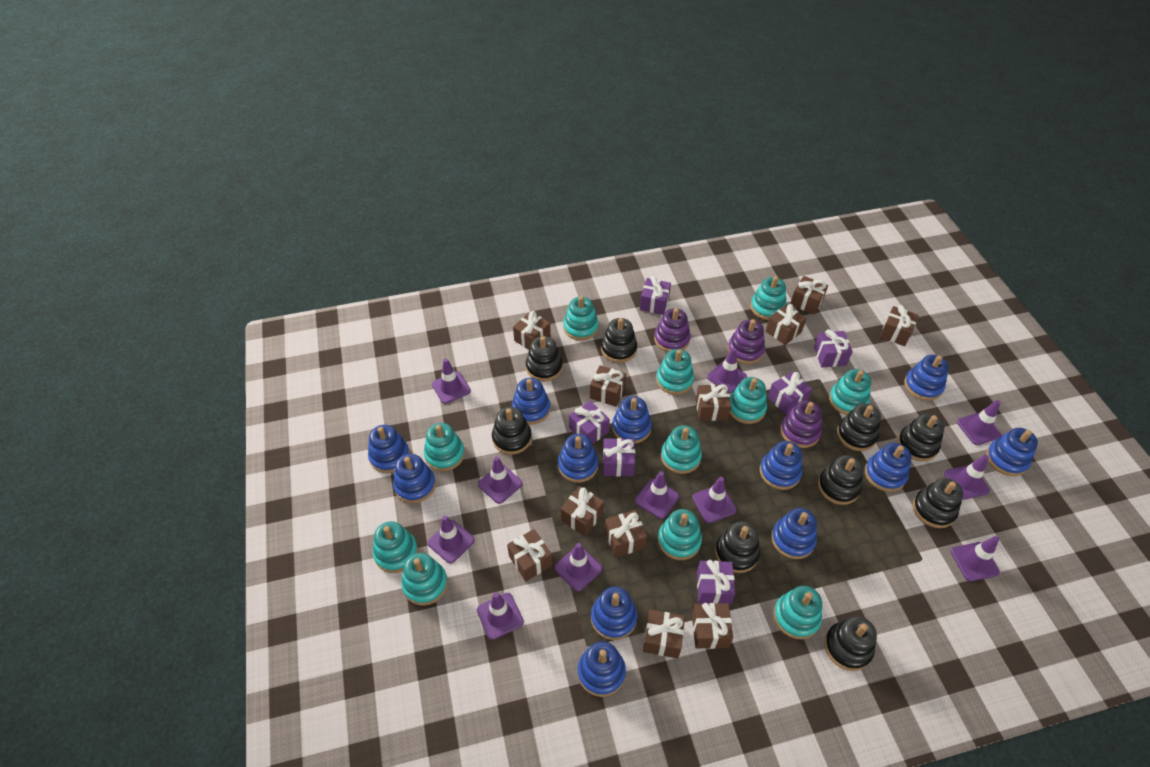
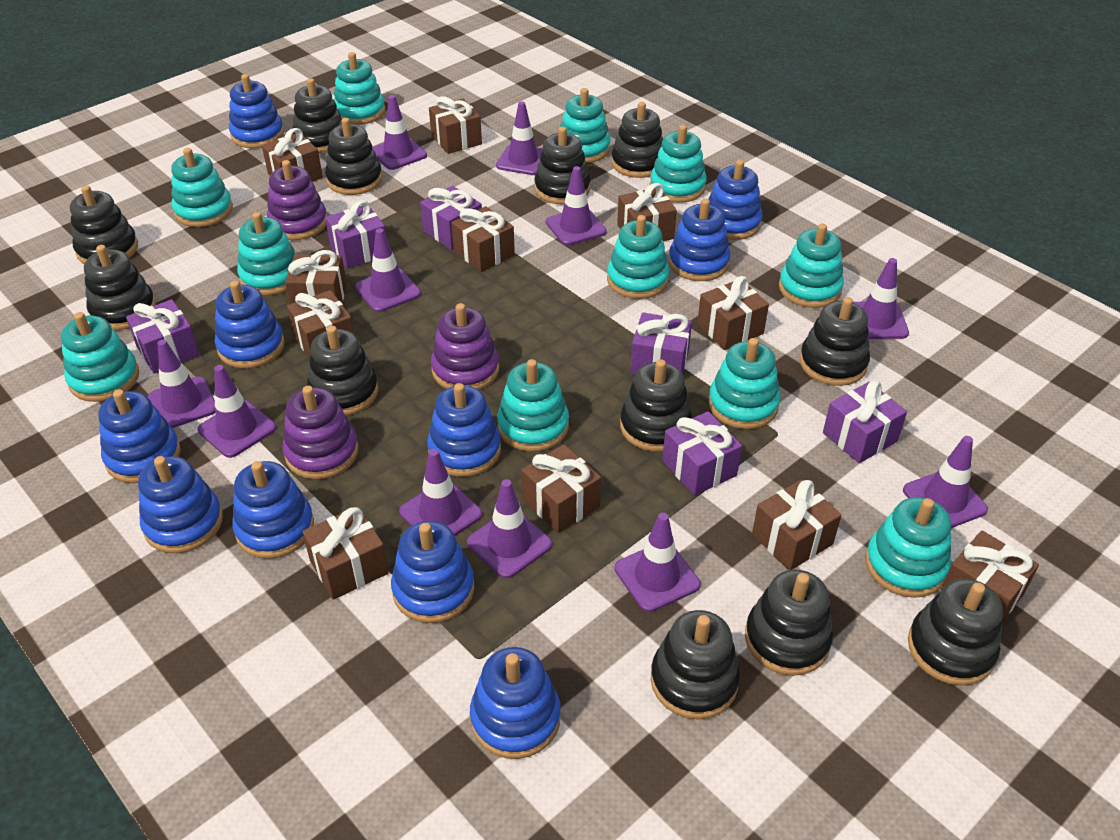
black stacking toy: [492,407,532,455] [526,336,563,381] [601,318,637,363] [715,521,760,573] [818,455,863,505] [824,616,877,671] [837,403,881,451] [897,413,944,462] [913,478,963,528] = 9 -> [70,185,138,264] [84,245,156,330] [292,78,342,153] [307,326,378,416] [325,118,382,195] [534,127,591,205] [611,102,663,178] [620,359,692,452] [651,610,740,719] [745,570,833,676] [800,297,870,386] [908,579,1003,686] = 12
blue stacking toy: [368,425,410,473] [393,454,436,503] [512,378,550,425] [558,434,598,483] [578,641,626,697] [591,587,637,640] [612,396,652,444] [760,441,802,490] [771,508,817,559] [865,443,912,492] [904,355,949,401] [986,428,1038,476] = 12 -> [98,389,181,483] [138,456,223,553] [215,281,285,368] [229,74,284,148] [232,461,314,559] [391,521,474,623] [427,383,501,477] [470,647,561,759] [669,199,731,281] [708,160,763,240] = 10

